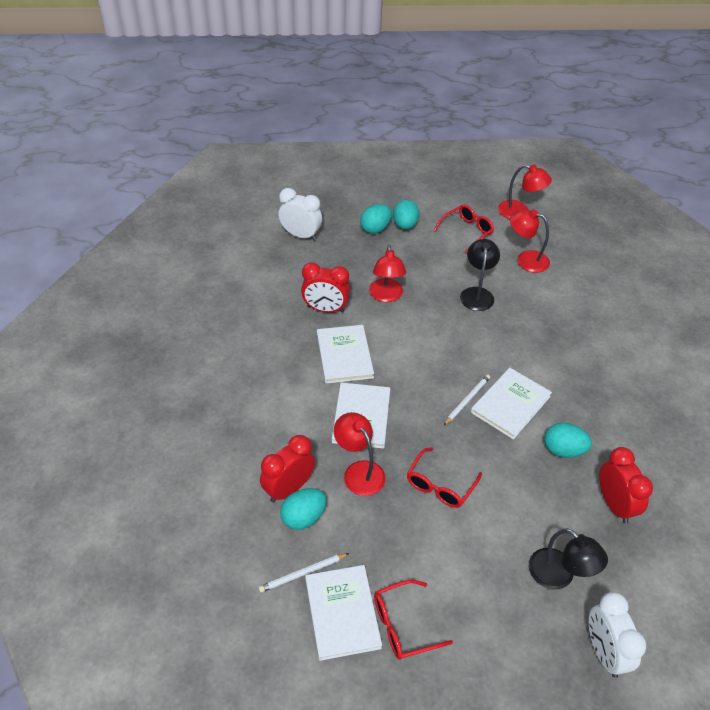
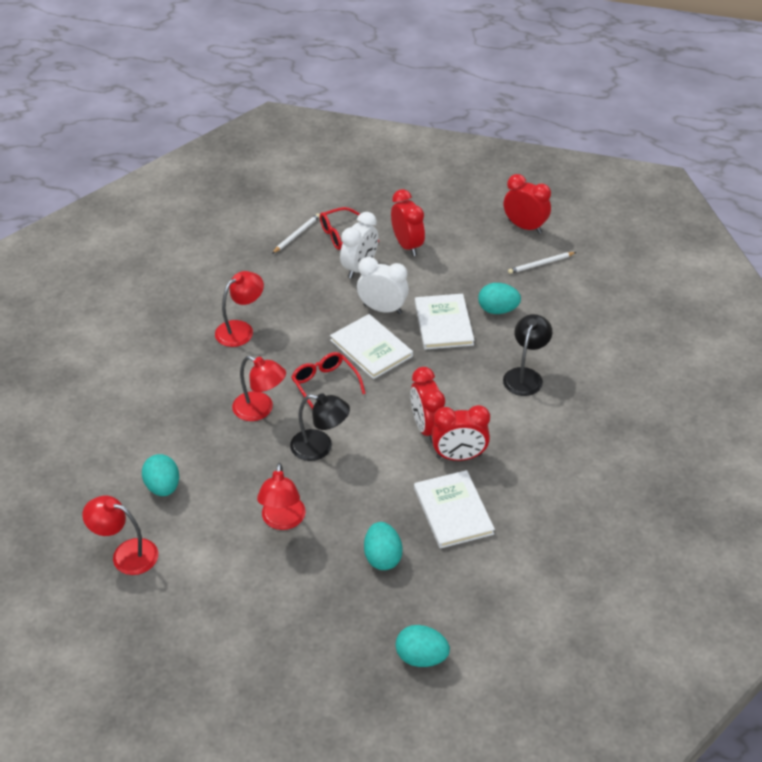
red clock: [260,435,315,503] [301,262,350,313] [599,447,653,524] = 3 -> [391,189,425,256] [410,367,445,443] [431,405,490,461] [504,174,551,234] = 4
red glasses: [374,580,453,660] [407,447,482,508] [434,204,494,253] = 3 -> [291,352,366,409] [320,207,379,250] = 2
white book: [305,565,382,661] [317,325,374,384] [332,383,390,448] [471,368,552,439] = 4 -> [330,314,413,379] [414,470,495,549] [415,294,474,350] = 3

